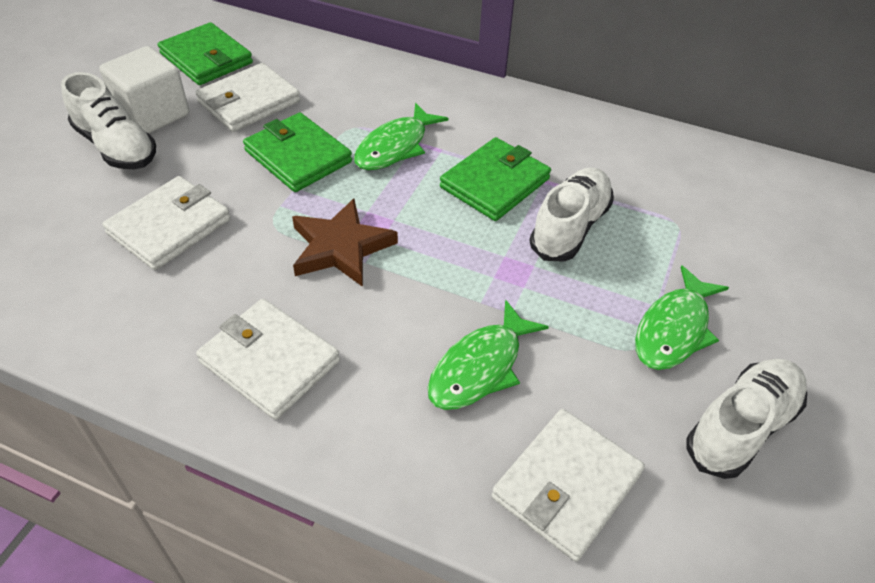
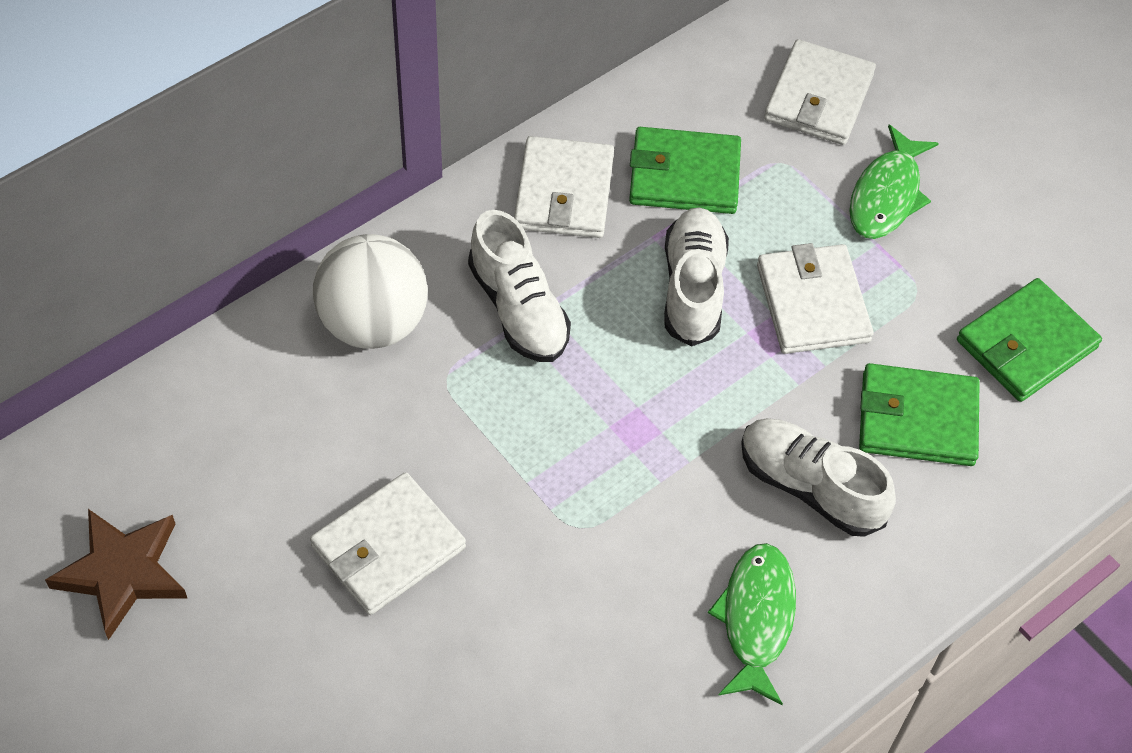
green fish: [354,103,449,170] [428,299,549,410] [635,265,729,370] = 3 -> [708,543,796,705] [849,125,939,239] = 2
white ball: none = 0 -> [313,234,428,349] = 1
white cube: [99,46,189,134] = 1 -> none = 0

